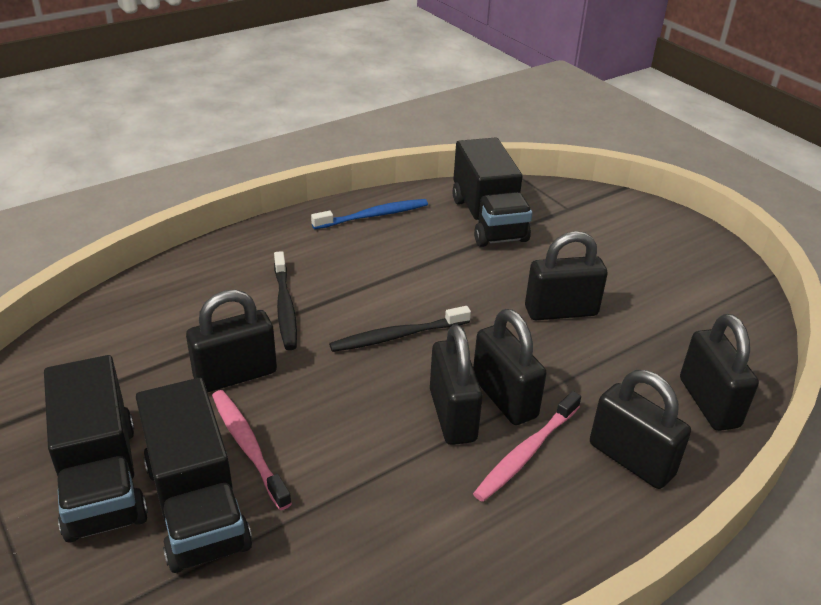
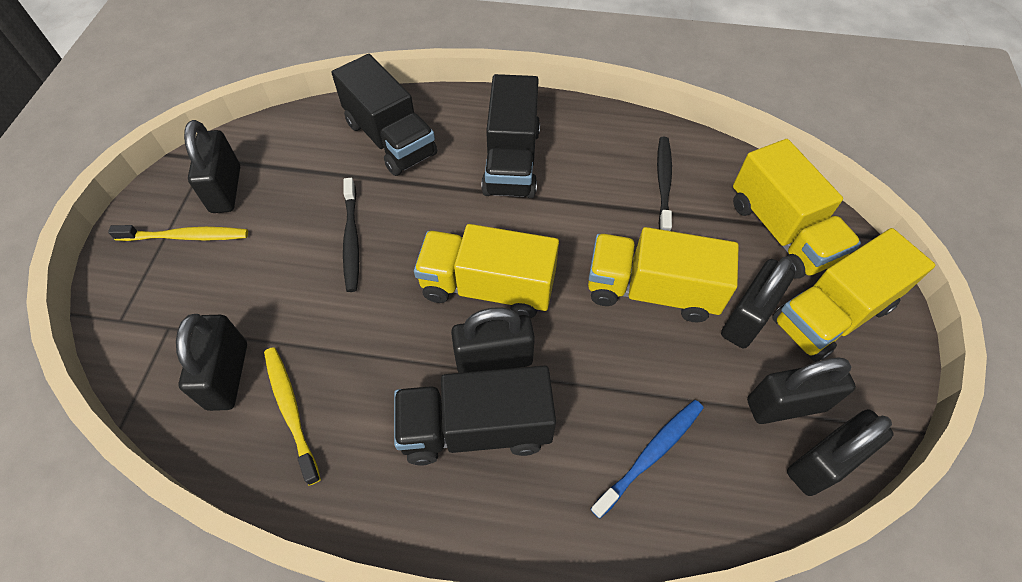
pink toothbrush: [212,390,292,510] [473,391,581,502] = 2 -> none = 0
yellow toothbrush: none = 0 -> [108,225,248,241] [264,347,321,485] = 2
yellow truck: none = 0 -> [414,224,559,318] [588,227,739,322] [733,139,861,279] [772,228,935,362] = 4

